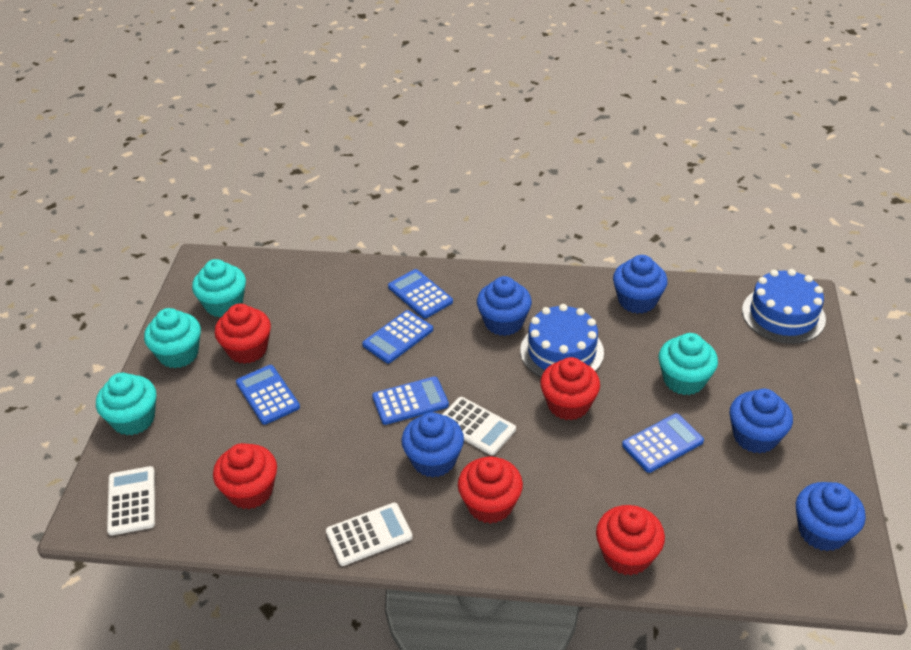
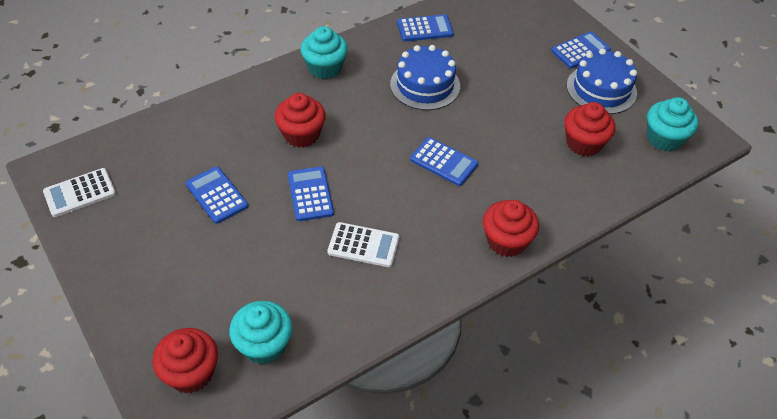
blue cupcake: [401,412,464,478] [477,276,532,336] [613,255,668,314] [729,389,793,454] [796,482,866,551] = 5 -> none = 0
red cupcake: [213,443,277,509] [214,304,271,364] [458,456,523,524] [540,357,600,420] [596,505,665,575] = 5 -> [152,328,218,393] [275,93,326,148] [483,200,539,257] [564,102,615,156] = 4
turquoise cupcake: [96,373,156,435] [144,308,201,368] [192,259,246,317] [659,333,718,395] = 4 -> [229,301,293,364] [301,26,348,79] [647,97,698,151] = 3
white calculator: [107,466,155,536] [326,503,413,566] [442,397,516,455] = 3 -> [43,168,116,217] [327,222,400,267] = 2

